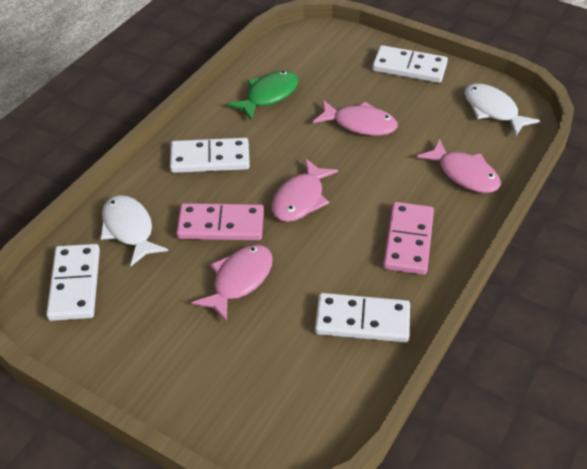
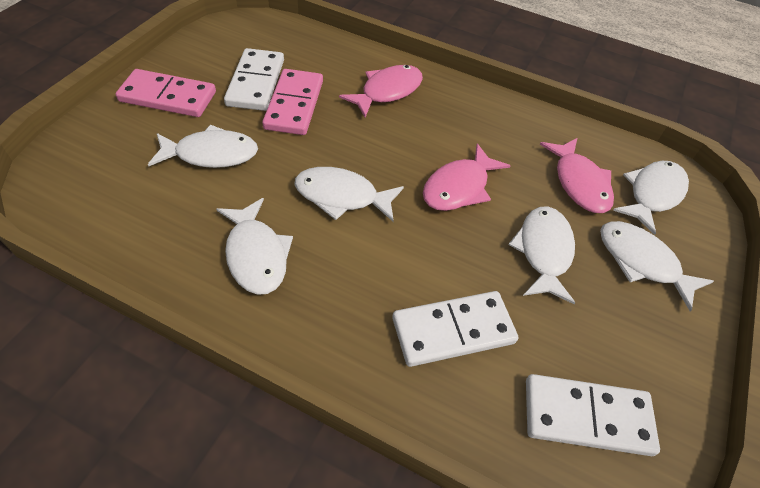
green fish: [227,71,298,120] = 1 -> none = 0
pink fish: [192,245,273,323] [272,158,338,222] [313,100,398,136] [416,138,501,193] = 4 -> [339,65,423,118] [423,143,510,211] [540,138,614,213] = 3
white domino: [46,244,100,321] [170,138,250,173] [315,293,410,342] [372,45,448,83] = 4 -> [224,48,284,111] [392,291,518,367] [526,374,660,456] = 3
white fish: [100,195,168,266] [464,83,540,136] = 2 -> [148,124,258,168] [216,198,293,295] [294,167,404,222] [508,207,575,304] [600,221,714,311] [613,161,689,235] = 6

